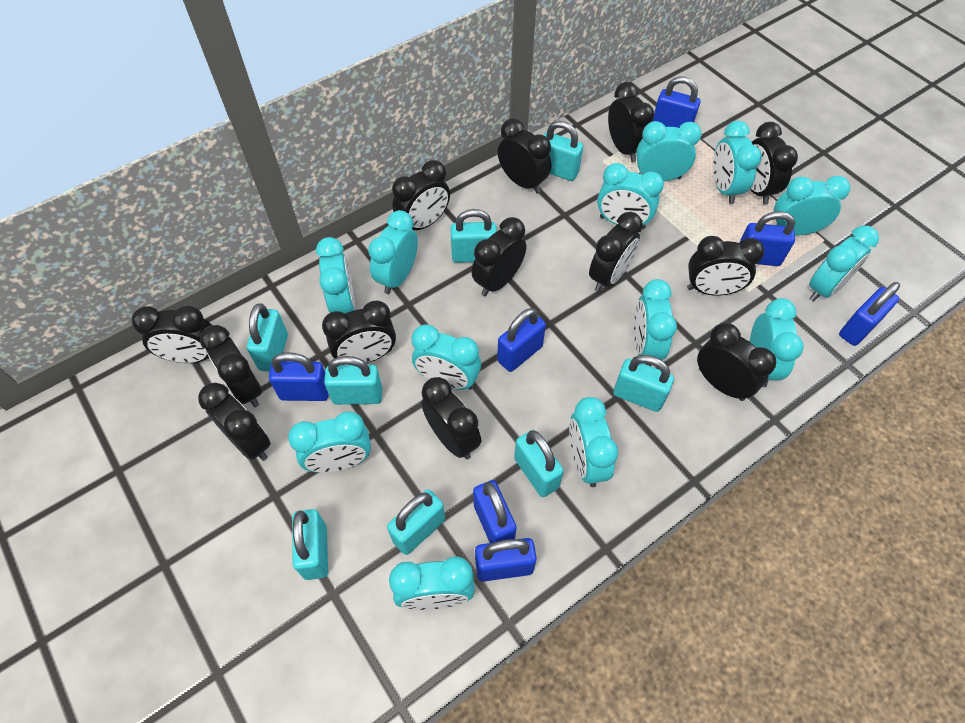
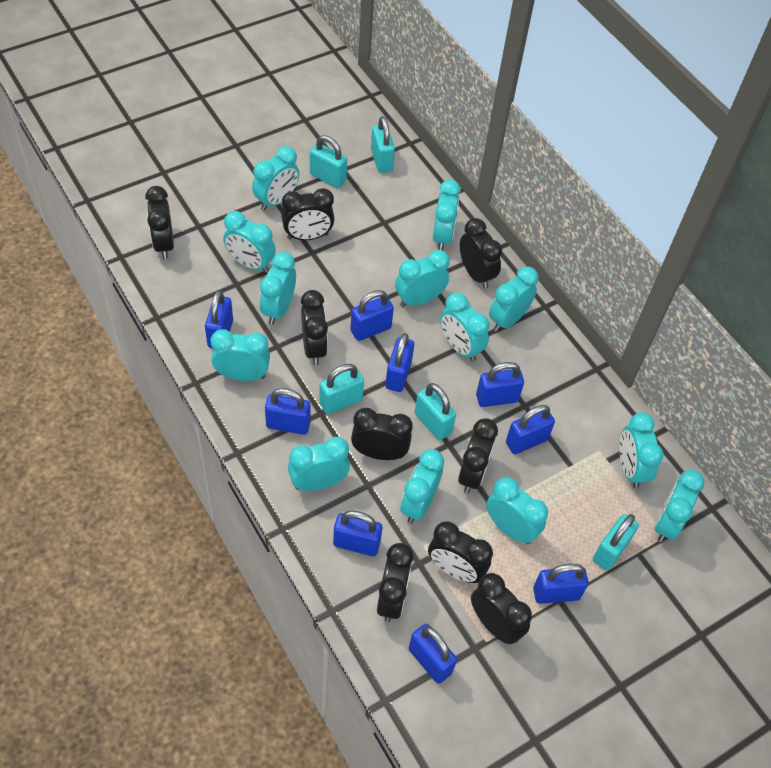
black clock: [132,306,212,363] [198,383,271,461] [200,325,262,407] [322,300,396,363] [392,160,450,230] [421,377,481,459] [472,217,526,296] [498,118,551,193] [589,212,643,292] [608,82,654,162] [687,236,764,296] [697,323,776,401] [750,122,798,204] = 13 -> [145,186,174,259] [281,188,334,240] [301,290,328,365] [351,408,413,460] [377,543,413,622] [428,521,493,583] [458,418,498,493] [460,218,502,289] [471,573,532,644] = 9
blue padlock: [269,352,329,401] [473,480,517,543] [475,538,537,582] [497,308,546,372] [652,76,700,128] [739,211,795,266] [839,282,900,346] = 7 -> [205,290,233,348] [265,388,310,435] [333,511,382,556] [351,290,394,341] [385,333,414,392] [409,624,457,684] [476,362,524,407] [506,405,555,454] [533,564,589,604] = 9
turquoise padlock: [247,303,288,372] [292,509,328,580] [324,356,382,405] [387,490,445,555] [451,209,497,263] [514,430,564,497] [543,121,583,181] [613,355,674,412] = 8 -> [310,135,347,188] [319,364,364,414] [371,116,395,173] [415,383,456,440] [593,514,639,570] = 5

